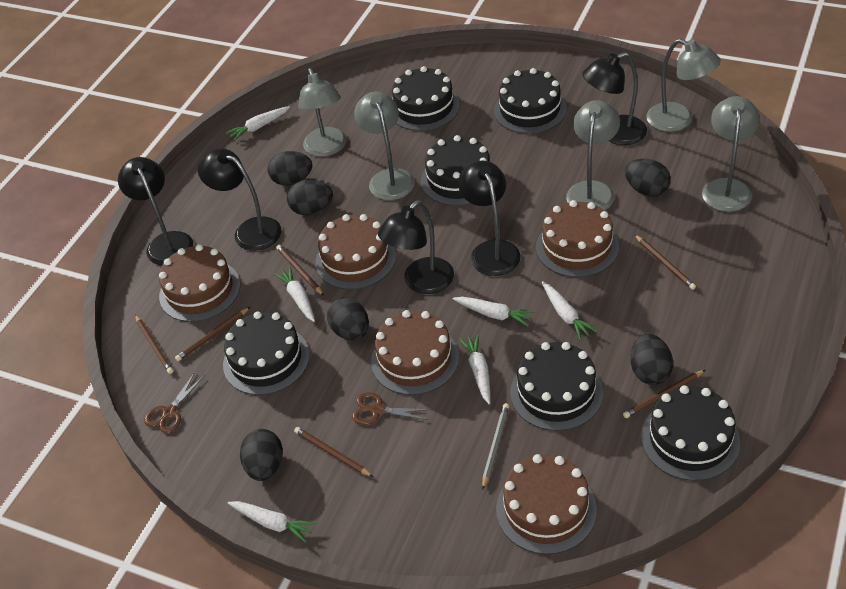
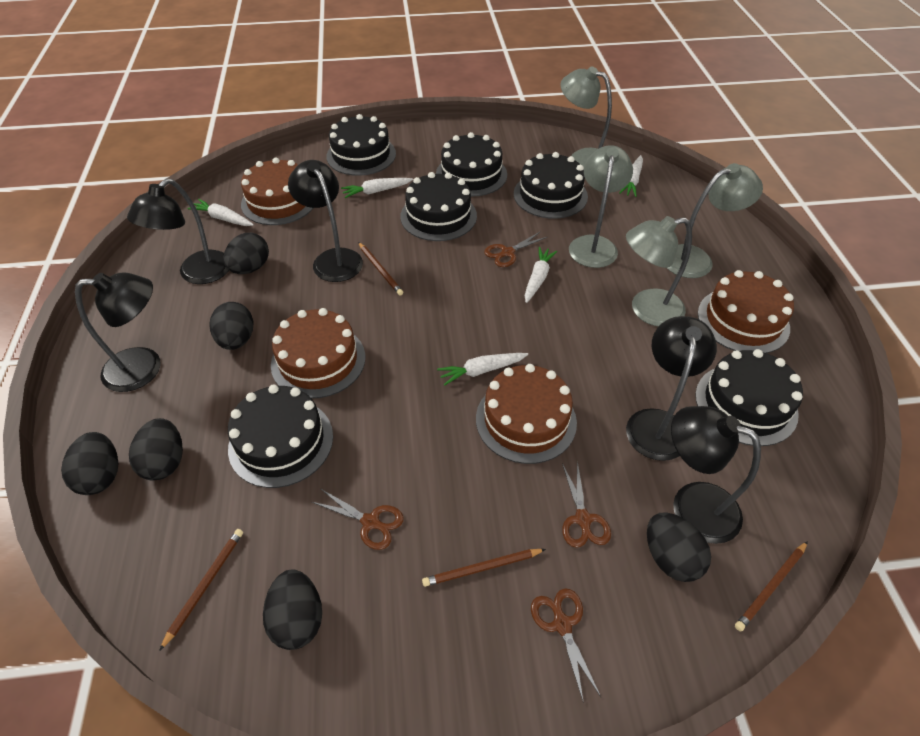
brown cake: [159,244,240,322] [315,214,396,290] [371,310,459,395] [496,454,597,554] [536,200,619,277] = 5 -> [241,158,313,225] [271,308,365,398] [476,364,577,464] [698,270,794,353] = 4
brown pencil: [135,315,173,374] [175,307,250,361] [276,245,324,296] [294,427,373,477] [623,370,705,418] [634,234,696,290] = 6 -> [159,529,243,651] [358,242,403,295] [422,549,546,587] [735,541,808,632] = 4
brown scissors: [144,372,205,433] [352,392,431,425] = 2 -> [312,489,404,550] [484,232,547,267] [531,589,601,703] [562,461,611,548] = 4
grey lamp: [298,68,347,157] [354,92,415,200] [566,100,620,211] [646,39,721,132] [702,96,760,212] = 5 -> [561,66,612,167] [569,145,633,268] [626,216,692,327] [667,163,763,278] = 4
grey pencil: [482,403,509,490] = 1 -> none = 0
white carrot: [226,106,290,141] [228,501,316,543] [273,266,315,322] [453,297,535,326] [459,334,491,404] [542,281,597,340] = 6 -> [187,199,254,226] [341,178,413,198] [437,353,528,386] [525,247,557,303] [619,155,643,197] = 5

